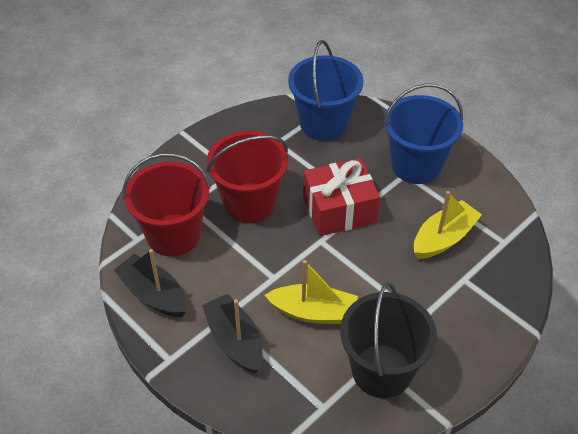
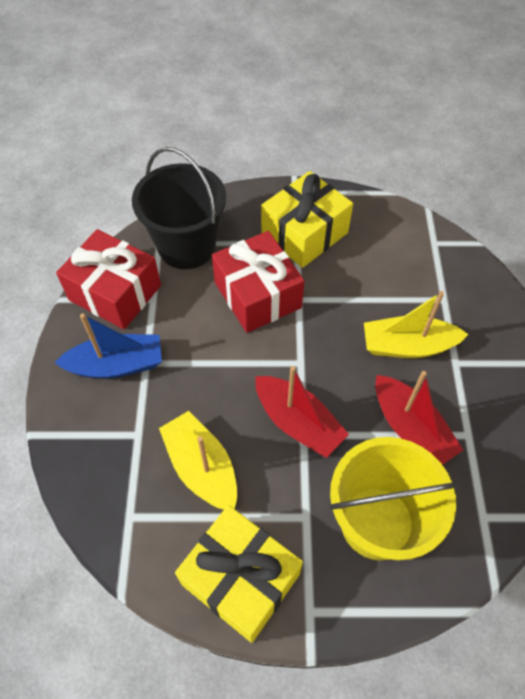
black boat: [114,249,187,317] [202,294,263,373] = 2 -> none = 0
blue boat: none = 0 -> [54,314,162,379] = 1
blue bucket: [288,40,363,141] [383,84,463,184] = 2 -> none = 0
red boat: none = 0 -> [255,366,349,458] [375,371,463,465] = 2
red bucket: [122,153,211,256] [207,131,288,223] = 2 -> none = 0
red gift: [303,158,380,236] = 1 -> [56,229,161,330] [212,231,304,333] = 2
yellow bucket: none = 0 -> [329,437,459,560] = 1
yellow gift: none = 0 -> [175,505,303,643] [261,171,353,268] = 2

